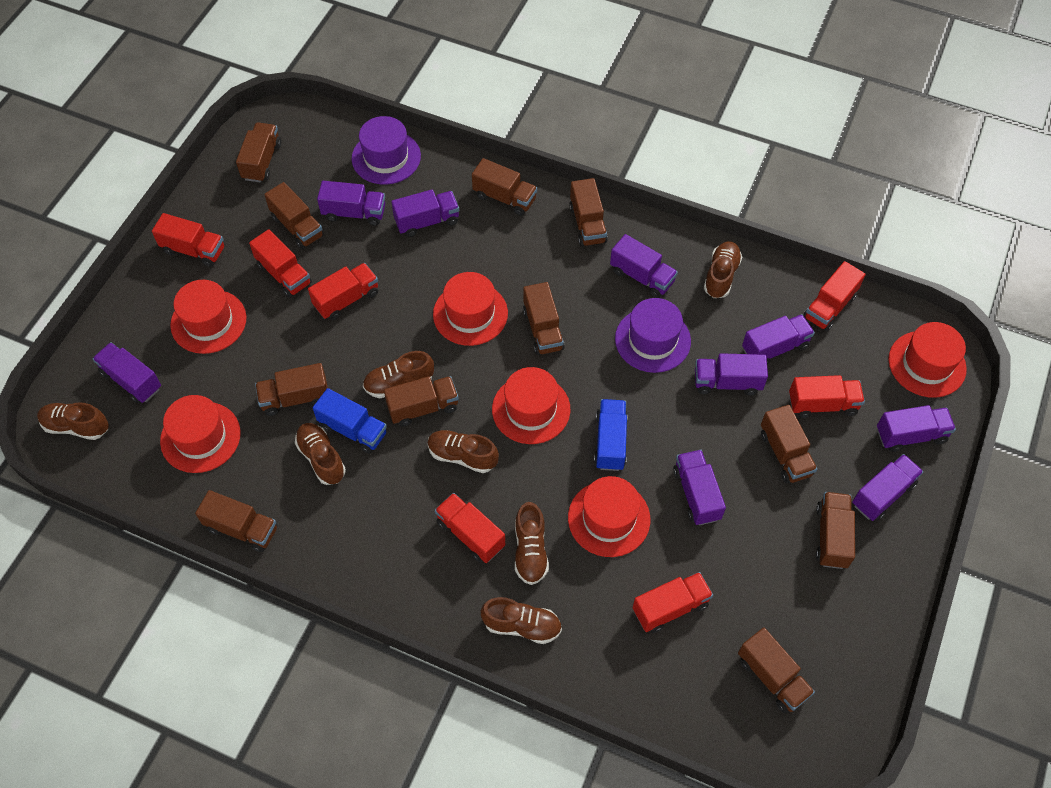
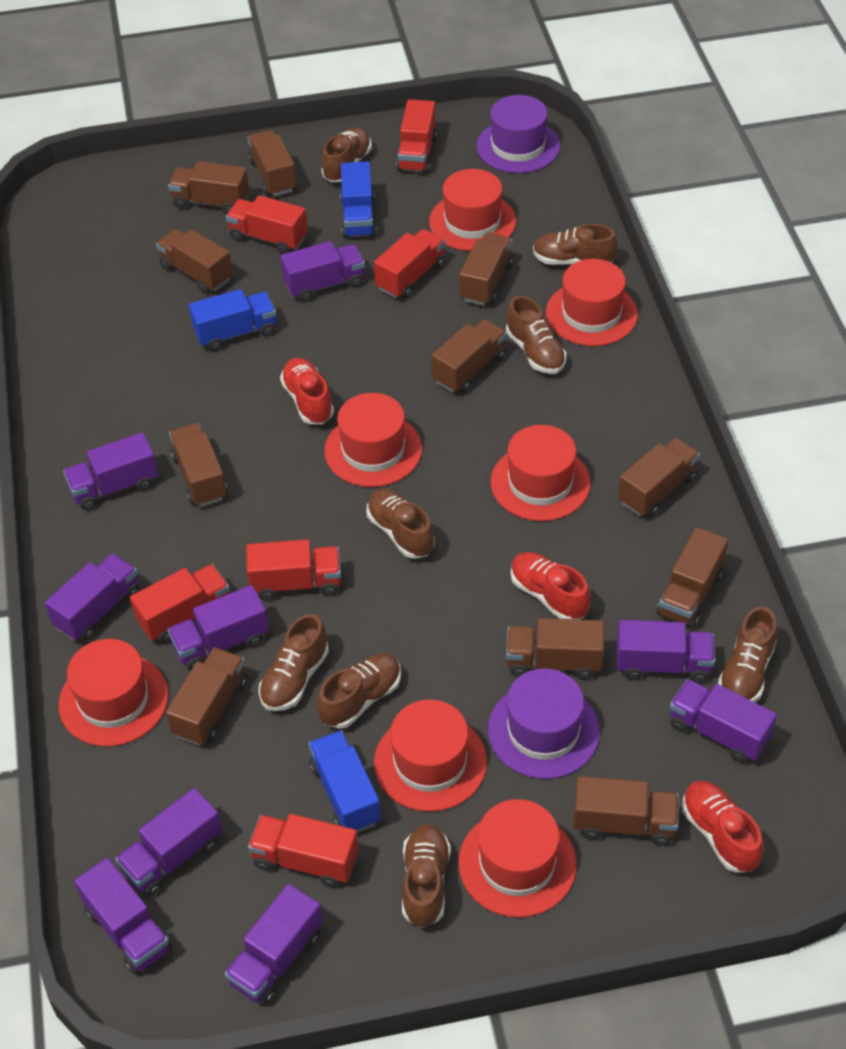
blue truck: [313,388,387,454] [594,399,628,471] = 2 -> [189,289,276,351] [309,730,381,832] [340,161,377,238] = 3
brown shoe: [37,402,109,440] [295,423,346,485] [363,351,434,398] [428,430,499,473] [481,597,562,644] [515,502,549,585] [704,241,742,298] = 7 -> [259,614,329,711] [317,654,401,729] [321,127,372,182] [367,489,435,559] [402,824,451,928] [506,296,567,374] [533,224,618,265] [718,607,777,702] = 8
red hat: [160,395,241,473] [170,280,246,354] [433,272,508,346] [492,367,571,444] [568,476,650,557] [888,322,967,398] = 6 -> [59,639,168,747] [324,393,422,487] [374,700,487,812] [429,169,516,251] [458,799,577,918] [490,425,591,521] [546,259,638,346] = 7
red shoe: none = 0 -> [280,358,334,424] [511,552,591,620] [682,781,763,873] = 3
red truck: [152,213,225,267] [249,229,312,298] [308,263,378,320] [435,493,505,563] [633,572,713,633] [789,375,865,418] [803,261,866,331] = 7 -> [130,564,230,643] [226,195,308,254] [246,539,341,600] [248,814,359,888] [374,229,445,299] [396,99,437,173] = 6

